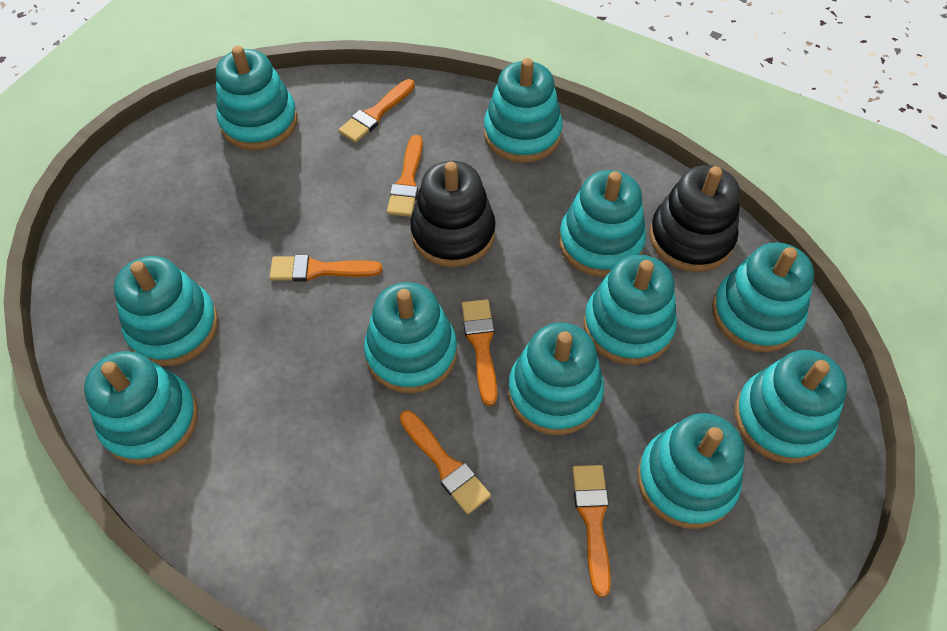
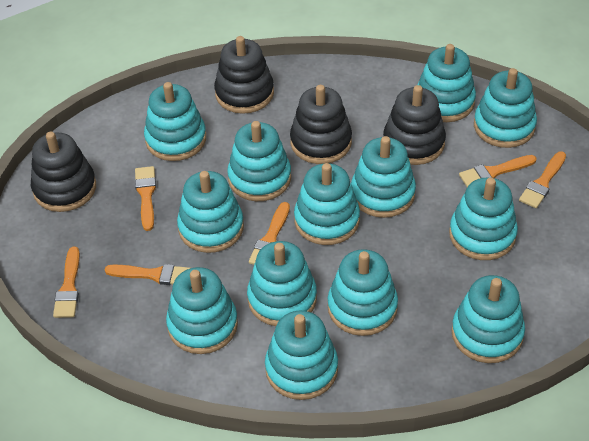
black stacking toy: [410,161,495,267] [650,165,740,272] = 2 -> [31,132,96,212] [214,36,274,114] [290,85,352,164] [383,85,446,165] = 4
turquoise stacking toy: [84,351,198,465] [114,256,219,366] [216,46,298,151] [364,282,457,394] [484,58,563,163] [508,323,604,435] [559,170,646,277] [584,255,677,365] [637,413,745,529] [712,242,814,352] [735,350,847,463] = 11 -> [144,82,206,161] [166,267,238,354] [177,171,244,253] [227,121,291,201] [247,241,317,326] [265,311,338,400] [294,163,360,245] [327,249,398,336] [351,136,416,218] [417,44,476,122] [449,178,518,260] [452,275,525,363] [474,68,537,148] = 13

